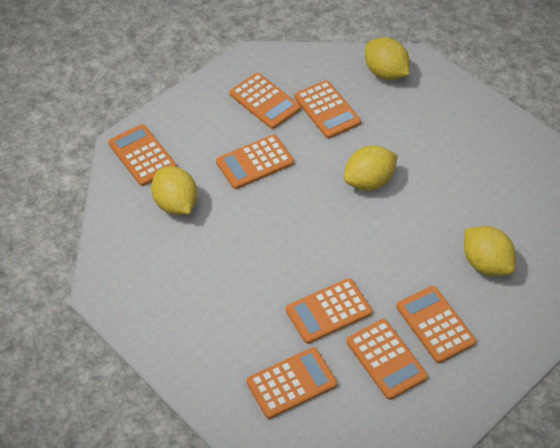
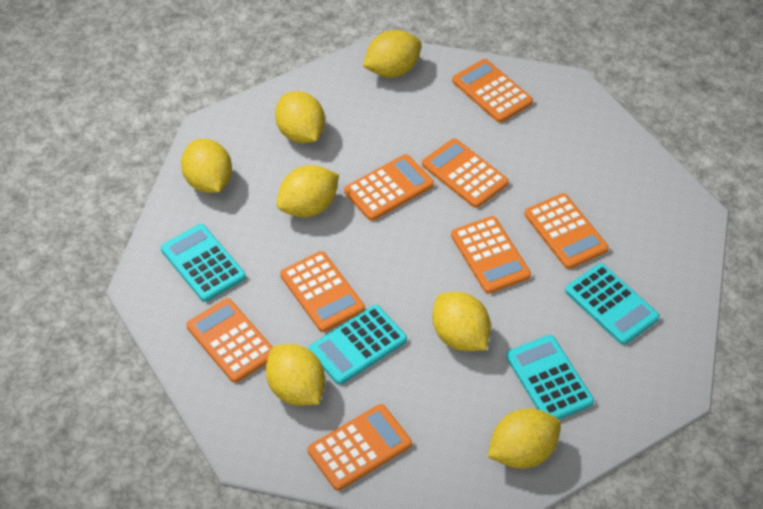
turquoise calculator: none = 0 -> [161,224,246,302] [309,305,407,385] [506,335,594,420] [565,263,660,345] = 4
yellow lemon: [151,166,198,215] [344,146,398,191] [365,37,410,80] [464,226,516,276] = 4 -> [181,139,232,193] [265,344,325,406] [275,91,325,143] [277,165,339,217] [363,30,422,77] [433,292,491,351] [488,408,561,469] = 7

